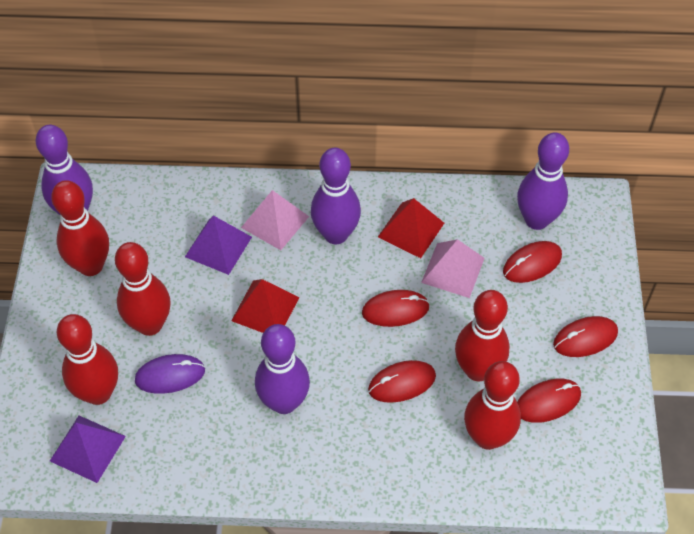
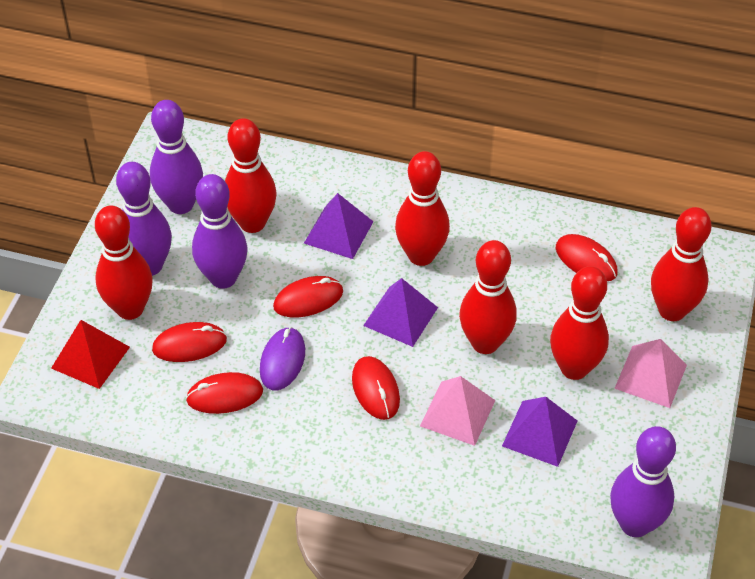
purple pyramid: [50,416,126,483] [185,215,252,275] = 2 -> [304,193,374,259] [363,278,438,347] [502,397,577,467] = 3
red bowling pin: [51,180,109,276] [57,314,118,405] [115,242,170,336] [455,290,510,382] [464,361,521,450] = 5 -> [95,205,153,320] [225,118,277,233] [395,151,450,266] [459,240,517,354] [550,266,609,380] [651,207,711,321] = 6
red pyramid: [231,279,299,333] [378,198,444,258] = 2 -> [51,320,130,389] = 1

